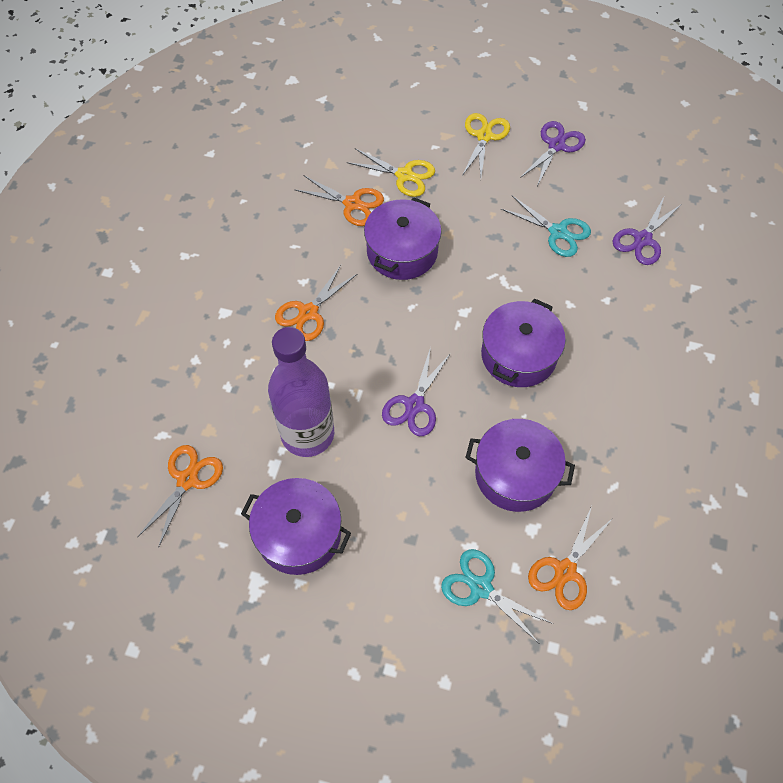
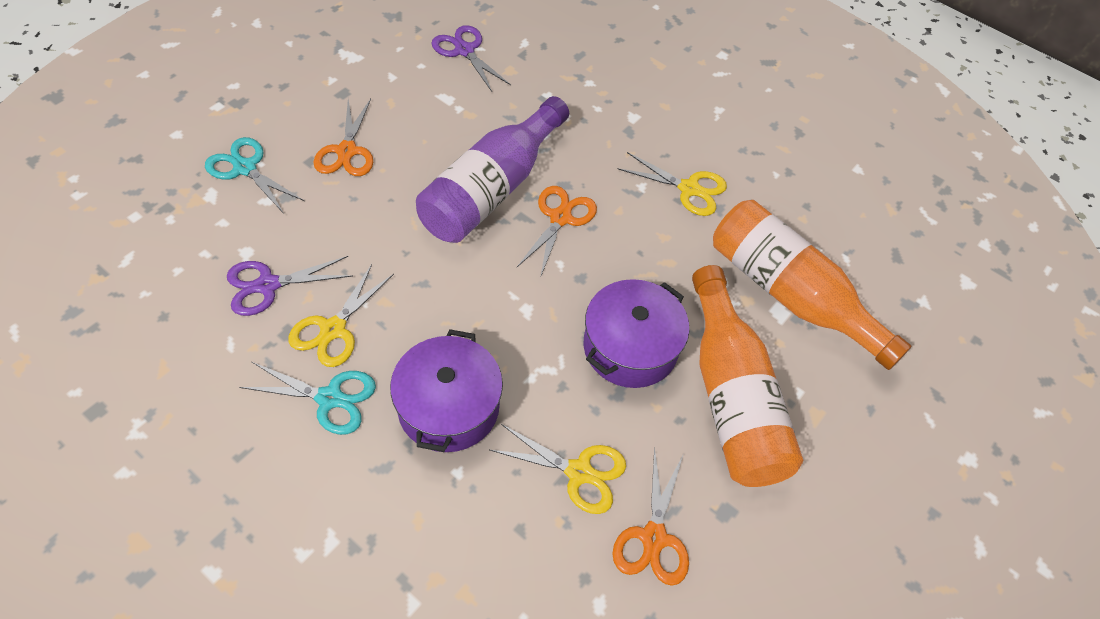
orange bottle: none = 0 -> [692,265,803,487] [713,200,911,370] = 2
orange scissors: [137,445,223,548] [275,264,357,341] [294,175,384,226] [528,506,613,610] = 4 -> [313,99,373,176] [517,186,597,278] [612,447,689,586] = 3
purple pot: [241,478,351,575] [364,197,441,280] [465,419,575,512] [481,299,566,387] = 4 -> [390,329,503,452] [584,279,689,388] = 2
purple scissors: [382,347,451,436] [520,121,586,186] [612,195,683,265] = 3 -> [227,256,353,316] [431,25,511,92] = 2
yellow scissors: [347,148,435,197] [462,113,510,177] = 2 -> [288,264,394,367] [490,424,626,514] [618,152,727,216] = 3

